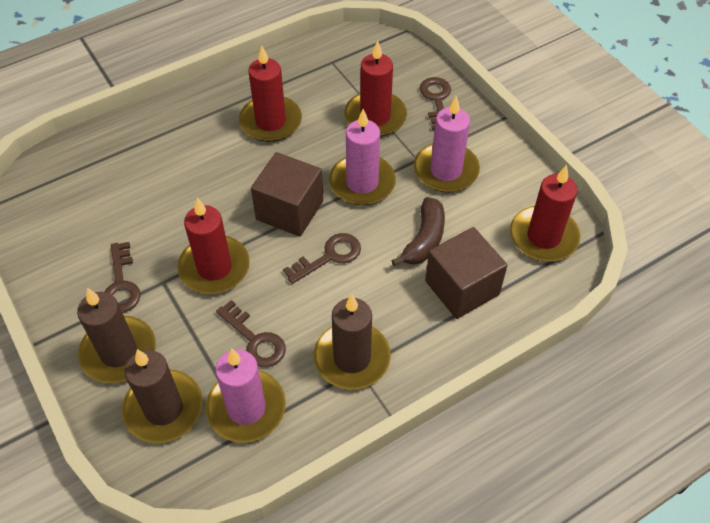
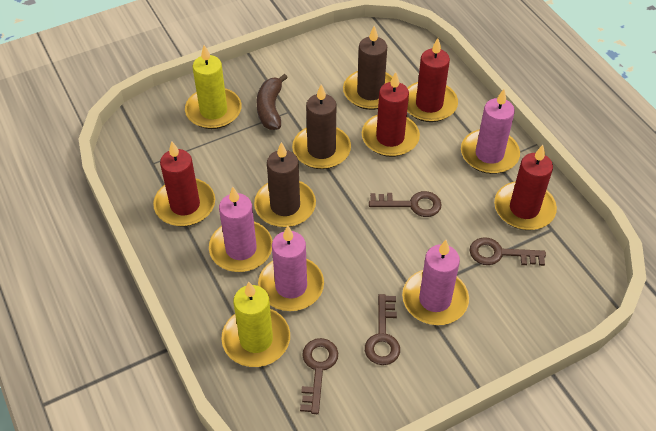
brown cube: [251,152,323,237] [425,227,508,319] = 2 -> none = 0
pink candle: [206,348,286,443] [329,109,396,205] [414,96,480,193] = 3 -> [209,187,272,272] [258,225,324,311] [402,240,469,325] [461,89,520,174] = 4
yellow candle: none = 0 -> [185,45,242,129] [221,282,290,367] = 2

